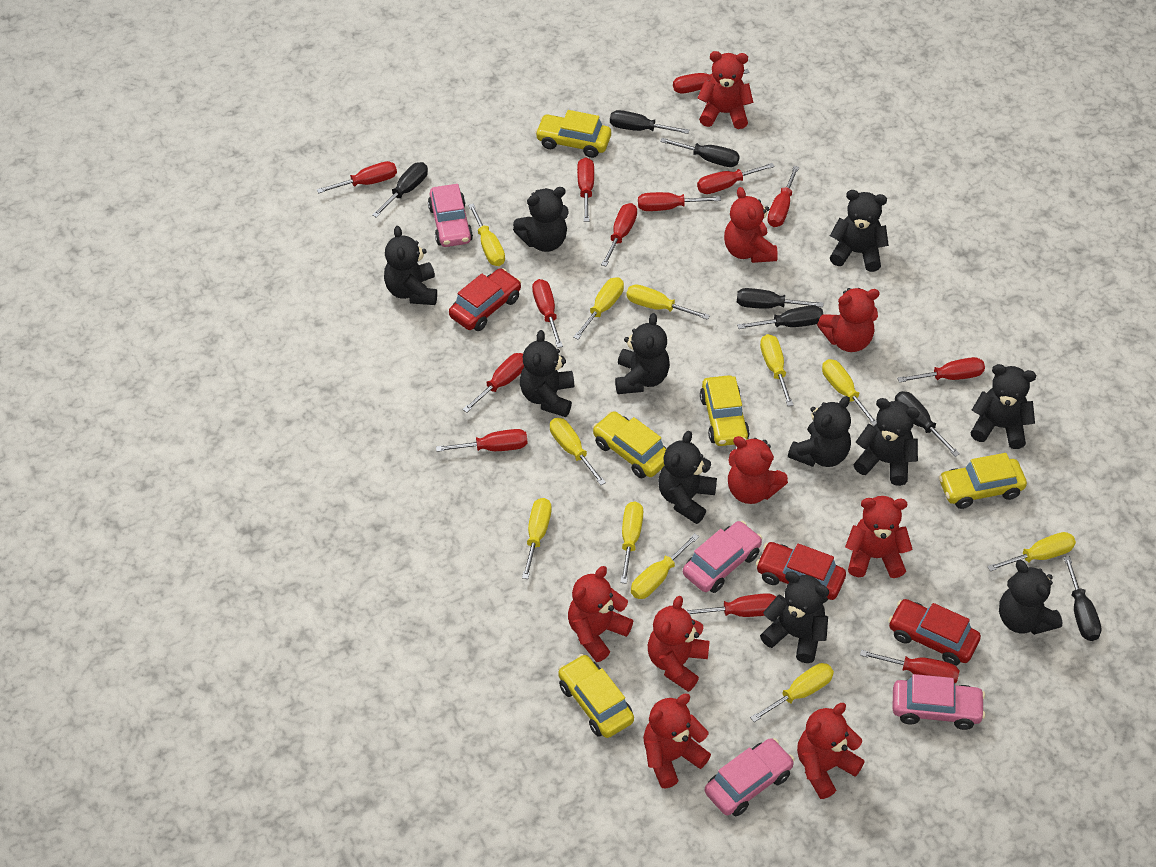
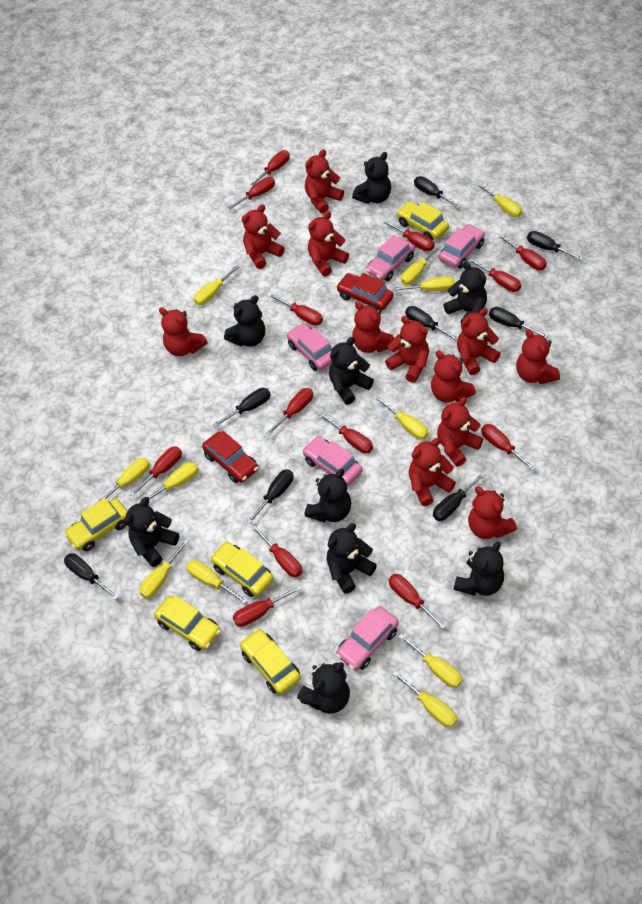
black screwdriver: [372,162,428,218] [610,110,689,134] [660,138,740,167] [737,288,824,309] [737,305,823,329] [895,391,960,457] [1064,556,1102,641] = 7 -> [64,553,119,600] [213,388,271,427] [247,469,294,524] [405,306,458,341] [414,176,461,208] [433,473,485,521] [489,307,549,339] [527,231,584,261] = 8
black teddy bear: [384,226,437,305] [513,187,569,252] [520,330,574,417] [615,313,670,394] [658,431,717,524] [760,571,829,663] [788,396,851,467] [830,190,889,272] [853,398,920,486] [971,364,1036,449] [999,560,1062,635] = 11 -> [124,497,179,567] [224,295,265,347] [297,662,350,714] [304,469,351,523] [326,523,377,594] [329,337,374,405] [352,152,391,204] [444,261,487,323] [454,541,504,596] = 9
pink car: [428,184,473,247] [683,521,762,593] [705,738,795,816] [892,674,985,730] = 4 -> [287,323,332,371] [302,436,362,486] [336,606,399,670] [366,235,415,281] [439,224,485,268] = 5
red car: [449,268,521,331] [756,542,846,603] [888,599,981,666] = 3 -> [202,431,258,483] [336,273,394,310] = 2
red teddy bear: [568,566,633,662] [643,694,711,788] [648,596,710,692] [697,51,753,129] [724,187,778,263] [728,436,788,504] [797,703,865,799] [817,288,880,352] [845,496,912,578] = 9 -> [159,307,208,356] [241,204,285,269] [305,149,344,213] [308,211,349,276] [352,301,394,353] [385,316,429,383] [409,438,456,506] [431,350,476,403] [437,397,483,466] [457,308,500,375] [468,486,517,539] [516,329,560,384] = 12

